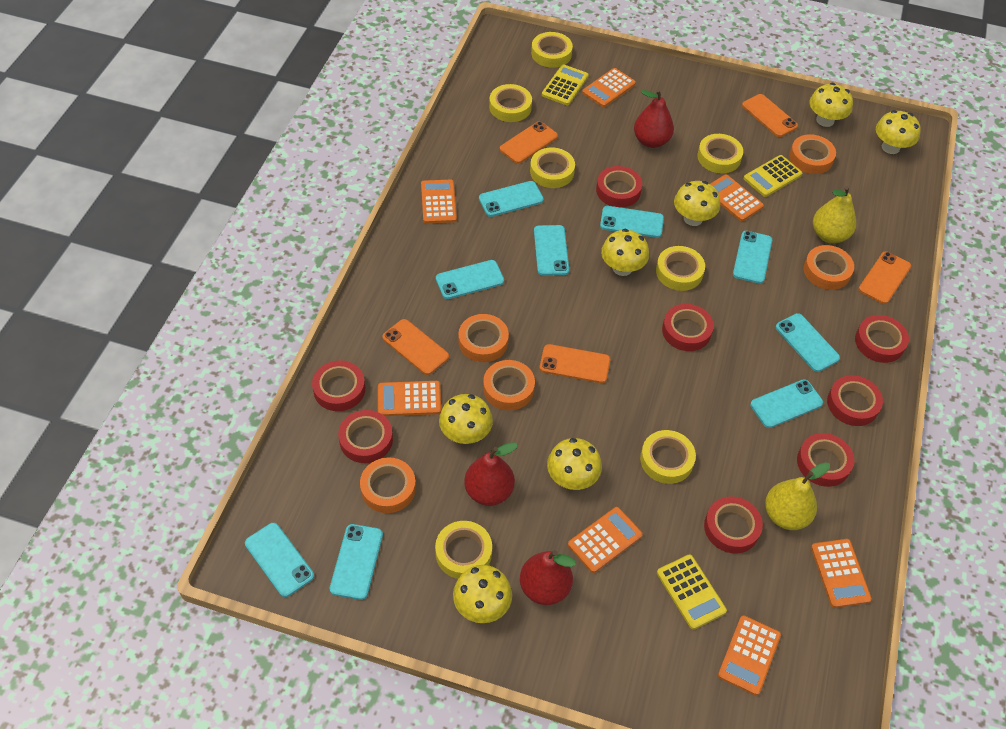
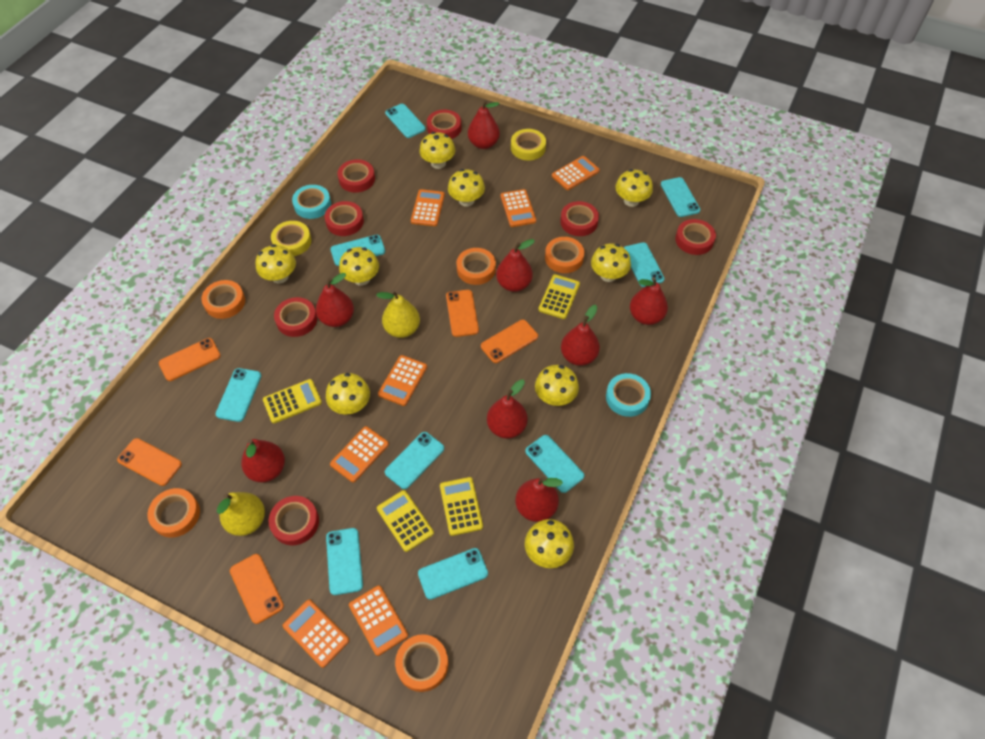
red pear: [464,442,518,506] [520,550,576,605] [634,89,674,148] = 3 -> [241,439,285,483] [316,273,354,327] [468,100,500,149] [487,379,527,439] [496,239,535,292] [515,477,563,522] [561,305,600,366] [630,277,668,325] = 8
red tape: [312,360,365,411] [338,410,393,463] [596,166,642,207] [662,304,714,351] [704,496,763,553] [797,433,854,487] [827,375,883,426] [855,315,909,363] = 8 -> [268,496,319,545] [274,297,317,337] [325,201,364,236] [338,159,375,193] [427,110,462,139] [560,201,599,236] [675,219,716,255] = 7
turquoise tape: none = 0 -> [292,185,331,219] [606,373,651,417] = 2
yellow calculator: [542,64,589,105] [657,555,727,630] [744,155,802,197] = 3 -> [263,379,322,423] [377,490,434,552] [440,477,483,536] [538,274,580,319] = 4
yellow mushroom: [439,394,493,444] [453,565,512,623] [547,438,602,490] [601,229,649,276] [674,181,720,226] [809,83,853,127] [876,110,921,154] = 7 -> [255,244,296,283] [326,373,370,414] [339,247,379,286] [419,132,455,169] [448,169,485,207] [525,519,574,568] [535,365,579,406] [591,244,631,282] [615,169,653,207] = 9
yellow tape: [435,521,492,579] [489,84,532,122] [530,148,575,188] [531,32,573,68] [640,430,696,484] [656,246,705,291] [697,134,743,173] = 7 -> [271,221,311,256] [511,129,546,160] = 2

